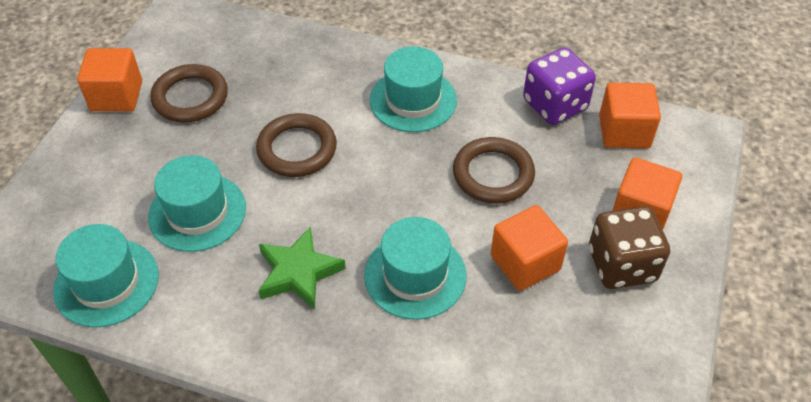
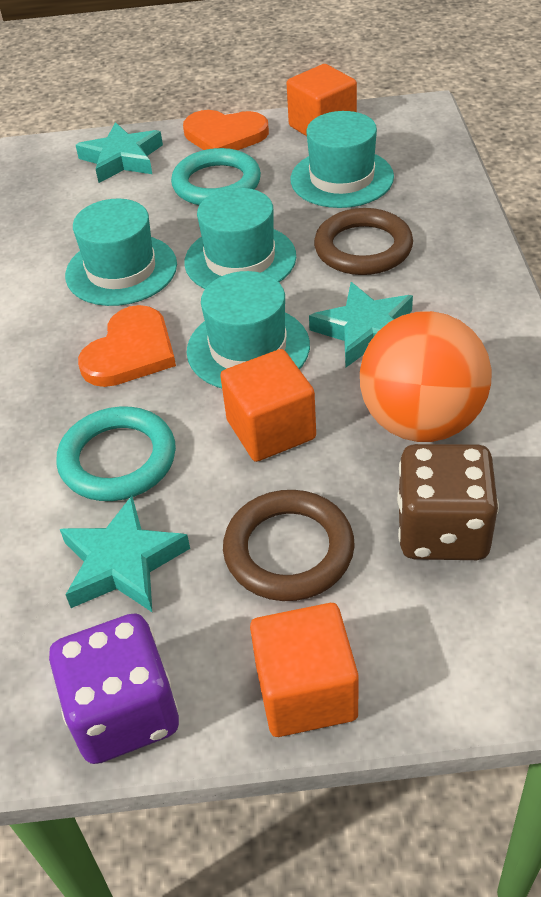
brown ring: [150,64,228,123] [256,113,337,177] [453,137,535,203] = 3 -> [223,490,355,601] [314,208,413,275] = 2
green star: [258,226,346,310] = 1 -> none = 0
orange ball: none = 0 -> [360,311,491,442] = 1
orange cube: [77,48,142,111] [491,205,568,291] [599,83,661,148] [612,157,682,230] = 4 -> [220,349,316,462] [250,603,359,737] [287,64,357,136] = 3
orange heart: none = 0 -> [78,305,176,387] [183,110,269,150] = 2
turquoise ring: none = 0 -> [56,407,176,501] [171,148,261,205] = 2
turquoise star: none = 0 -> [60,496,190,612] [76,122,163,183] [309,282,413,367] = 3

